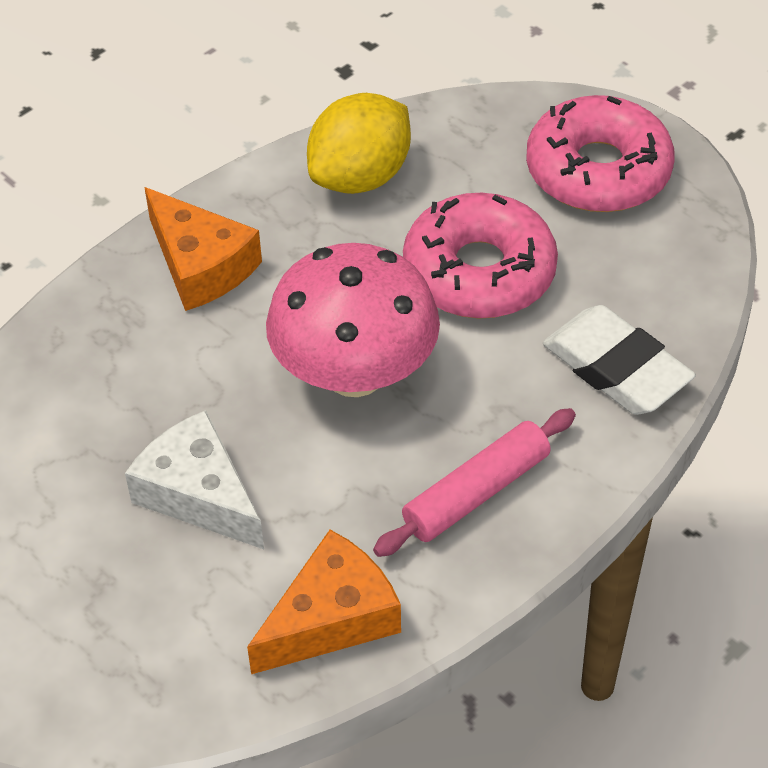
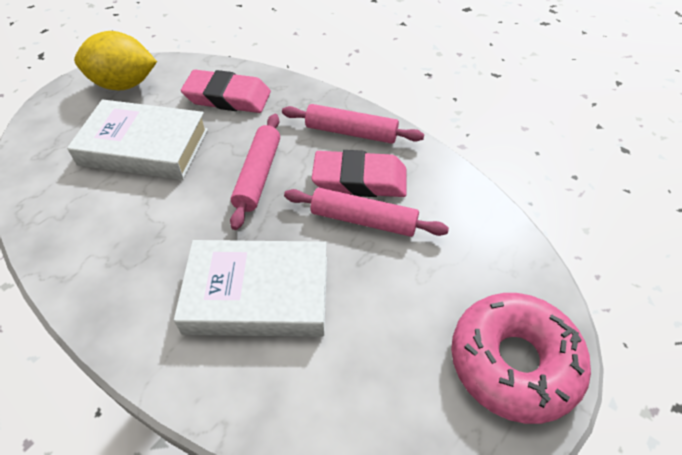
orange cheese: [144,187,262,311] [247,530,401,674] = 2 -> none = 0
pink donut: [403,193,558,319] [526,95,675,212] = 2 -> [451,293,591,424] = 1
pink eraser: none = 0 -> [181,70,271,113] [312,150,406,197] = 2
pink mushroom: [266,243,440,397] = 1 -> none = 0
pink rolling pin: [373,408,576,557] = 1 -> [230,114,280,230] [282,104,424,144] [284,188,449,237] = 3
white book: none = 0 -> [67,99,208,180] [174,240,327,337] = 2
white cheese: [125,410,264,549] = 1 -> none = 0
white eraser: [543,305,696,415] = 1 -> none = 0

